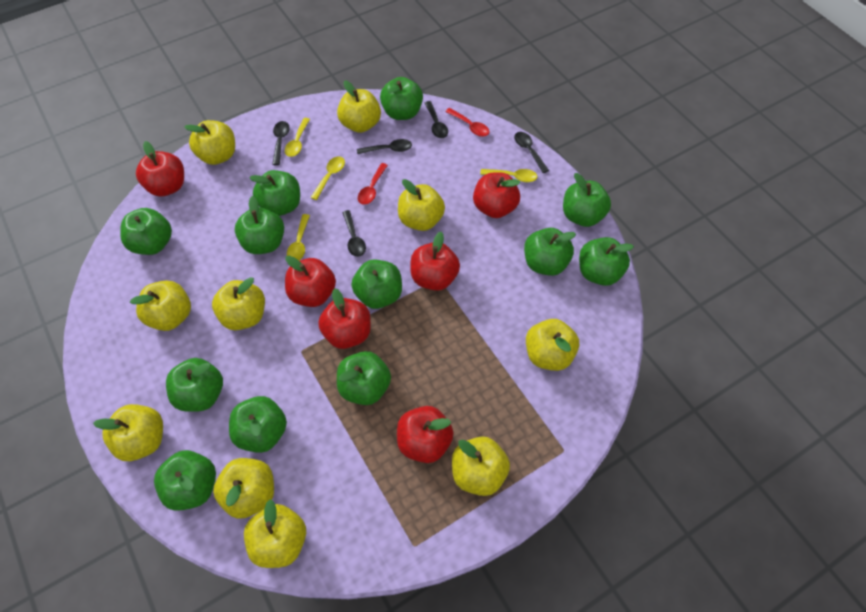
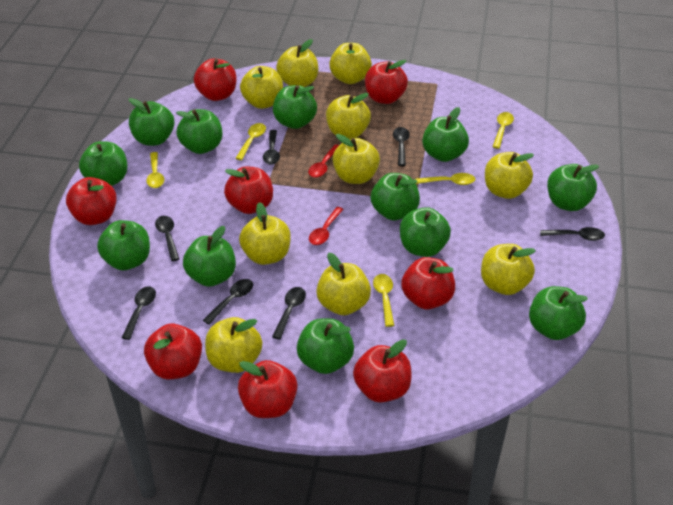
black spoon: [272,121,290,165] [342,210,366,257] [357,139,412,154] [425,101,448,138] [514,132,549,173] = 5 -> [122,286,156,340] [155,216,179,261] [203,279,253,325] [263,130,280,165] [272,287,306,339] [393,127,410,166] [540,227,605,241] = 7
red apple: [136,141,184,197] [285,256,336,307] [318,288,371,349] [397,406,454,463] [410,232,460,291] [473,172,520,218] = 6 -> [66,177,117,225] [144,324,202,379] [194,58,236,101] [224,166,273,214] [238,360,298,418] [353,339,411,403] [365,60,408,104] [401,257,455,309] = 8
yellow spoon: [285,118,310,157] [287,214,310,260] [310,156,345,200] [480,169,537,182] = 4 -> [146,152,164,188] [235,123,266,160] [373,274,394,327] [415,173,475,185] [492,112,514,149] = 5

